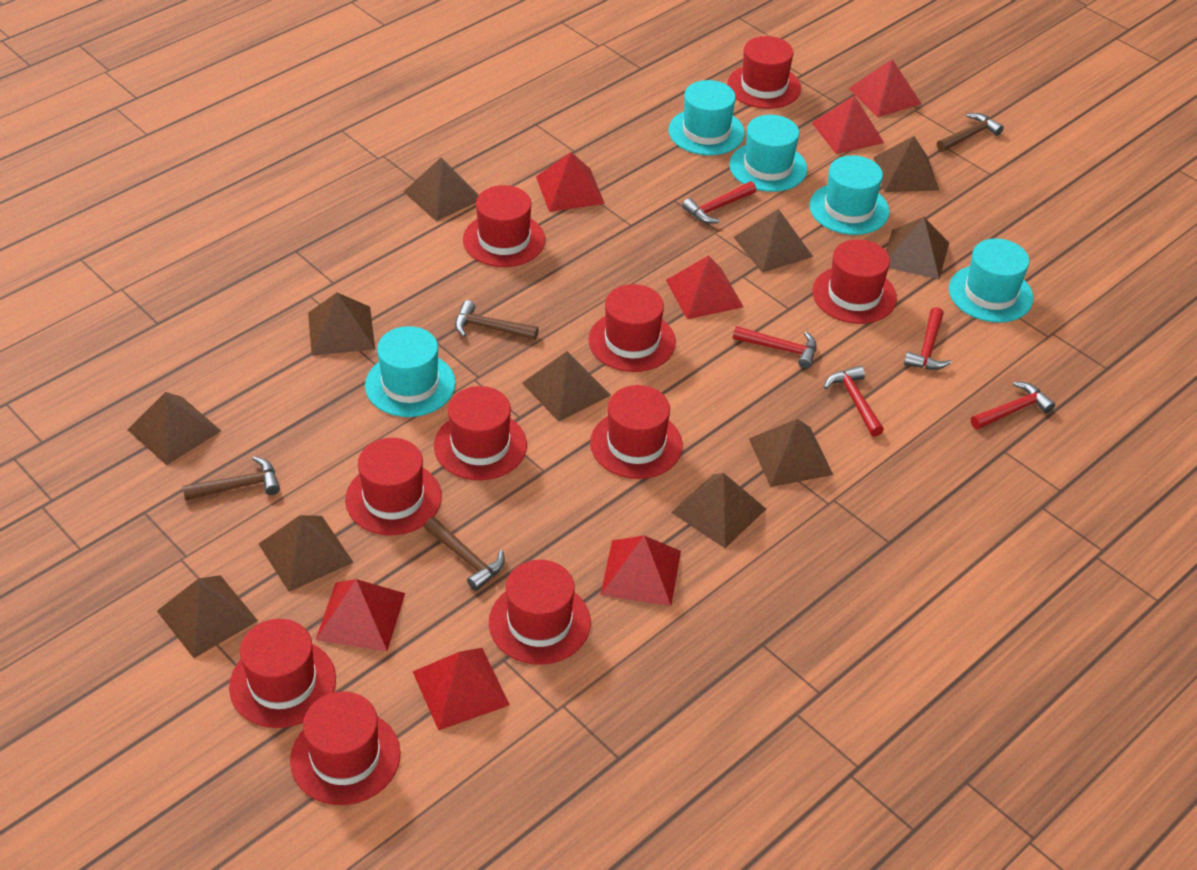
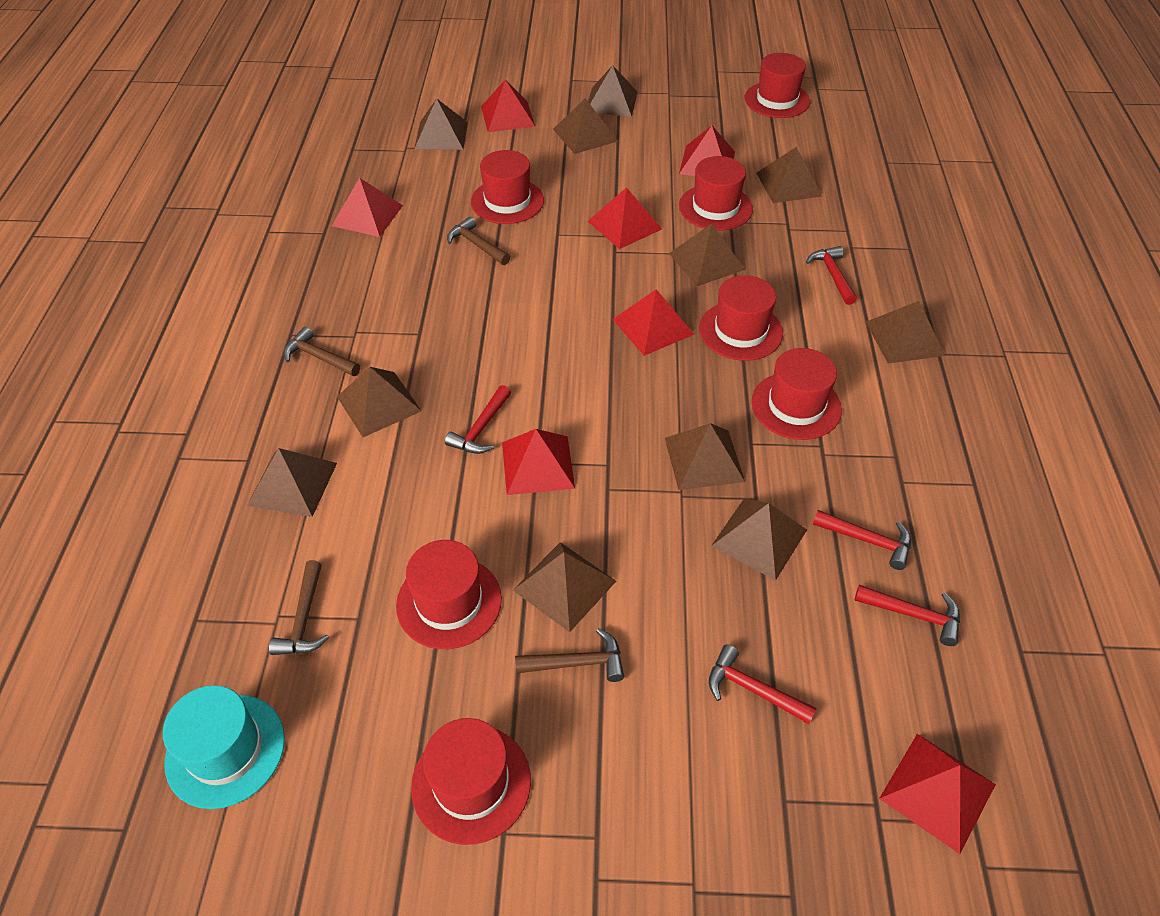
red hat: [229,619,336,728] [290,691,401,805] [345,438,442,535] [434,386,527,480] [463,185,545,267] [489,560,591,665] [589,284,676,372] [590,385,683,479] [727,36,801,109] [812,239,897,324] = 10 -> [396,540,502,649] [411,718,531,845] [471,150,544,224] [679,156,753,231] [699,275,783,361] [745,53,810,118] [751,348,842,440] = 7
turquoise hat: [365,326,456,417] [668,80,745,155] [729,115,807,192] [809,155,890,235] [949,238,1034,323] = 5 -> [163,685,285,809] = 1

